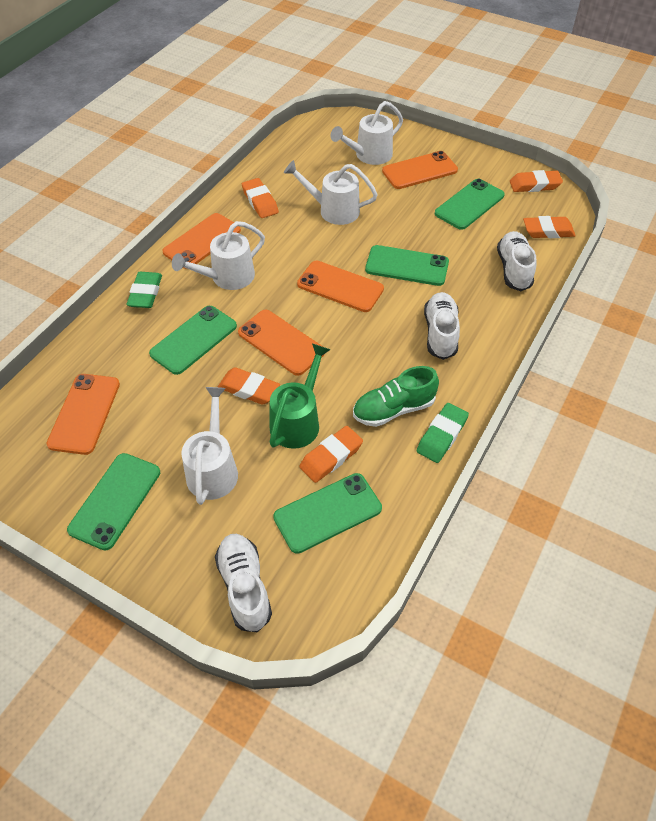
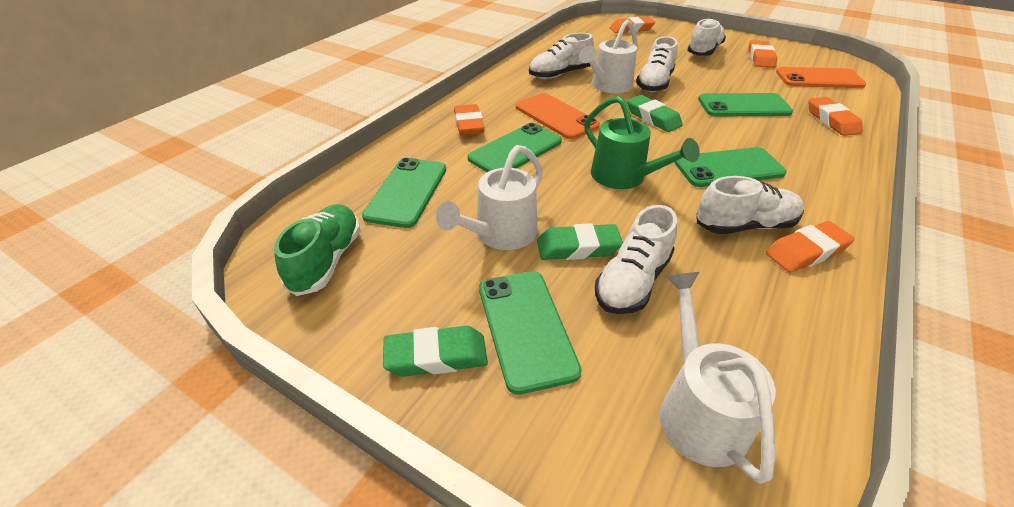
green eraser: [127,272,162,308] [417,403,469,463] = 2 -> [383,326,488,377] [537,223,623,260] [627,95,683,132] = 3
orange phone: [46,374,120,455] [162,213,241,269] [238,310,325,376] [297,261,384,312] [382,151,458,189] = 5 -> [516,93,600,139] [776,67,866,88] = 2
white shoe: [215,534,272,633] [424,292,460,360] [497,231,536,291] = 3 -> [529,33,594,79] [595,205,677,314] [636,36,678,92] [688,18,726,56] [697,176,804,234] = 5
white watering can: [172,221,265,290] [181,387,238,505] [284,160,378,225] [331,101,403,165] = 4 -> [436,145,543,250] [579,20,638,93] [660,272,776,484] = 3

